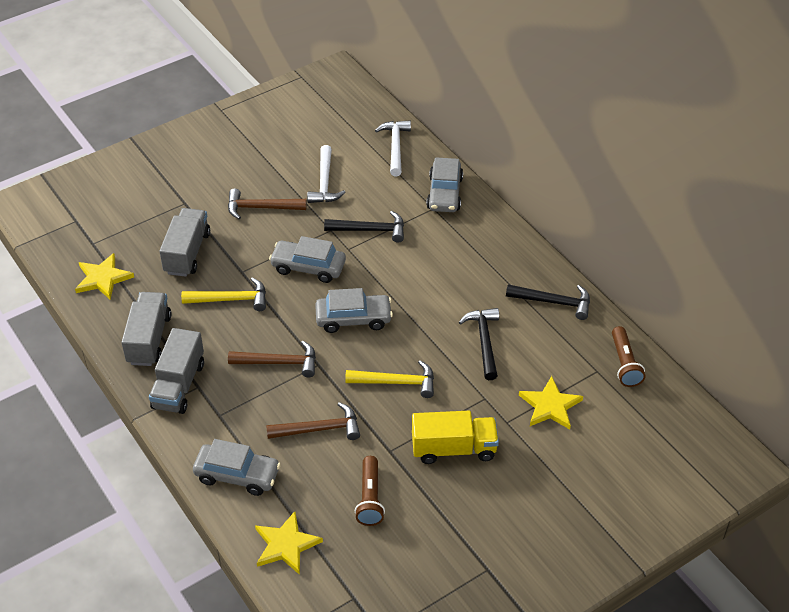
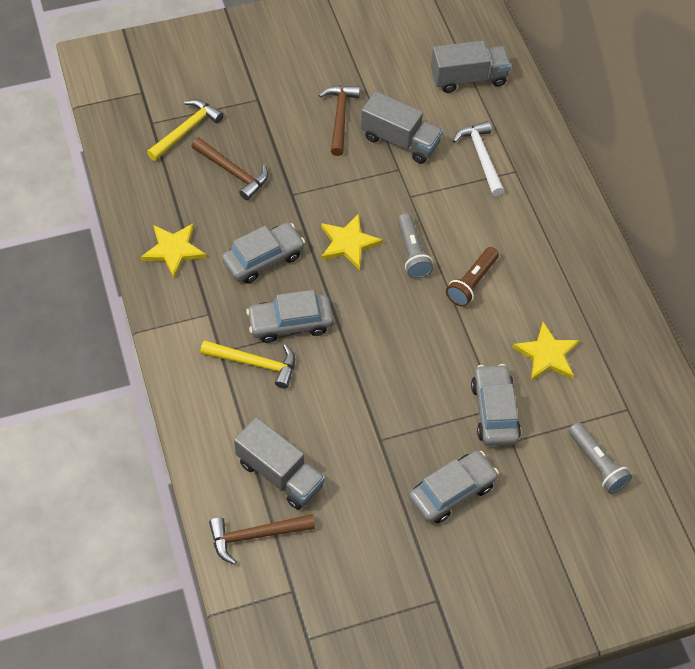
black hammer: [324,211,404,243] [459,308,499,380] [506,284,590,320] = 3 -> none = 0
brown flashlight: [355,456,385,526] [612,326,645,387] = 2 -> [446,247,499,307] = 1
grey flashlight: none = 0 -> [398,213,433,279] [568,422,632,494] = 2
white hammer: [307,145,346,203] [375,120,411,176] = 2 -> [453,121,504,196] = 1
yellow truck: [412,411,499,464] = 1 -> none = 0

